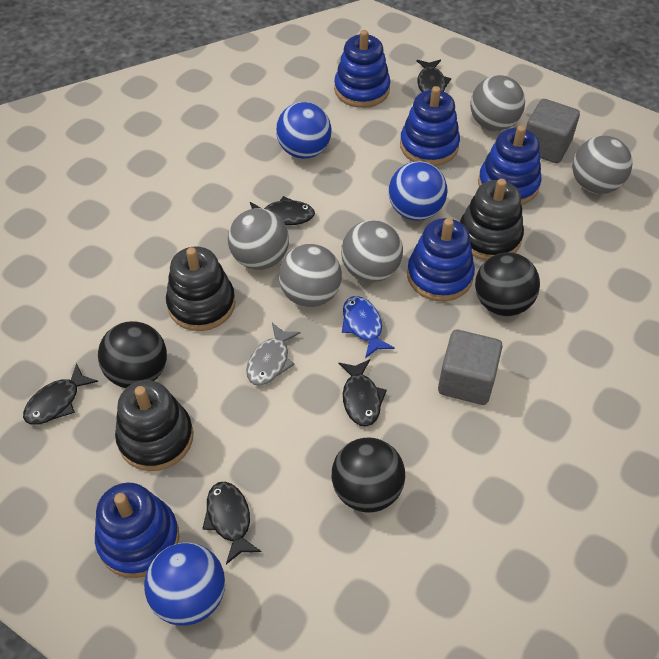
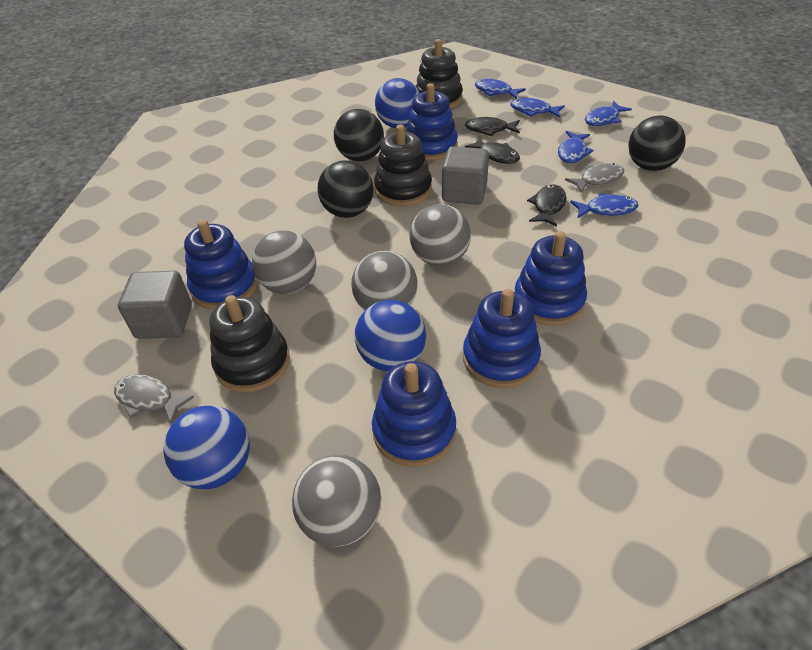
black fish: [23,363,98,425] [202,482,261,564] [250,196,315,225] [339,359,387,426] [417,60,451,92] = 5 -> [465,117,520,136] [465,137,520,164] [527,184,566,227] = 3
blue fish: [342,296,395,358] = 1 -> [475,79,526,99] [510,98,565,118] [558,131,594,163] [570,193,638,219] [585,101,632,126] = 5
grey ball: [228,208,289,270] [279,244,342,307] [341,220,403,282] [470,75,525,131] [572,136,632,194] = 5 -> [252,231,316,294] [292,455,381,547] [351,251,417,310] [409,204,471,266] = 4
grey fish: [246,323,300,386] = 1 -> [114,374,194,424] [565,163,624,193] = 2

